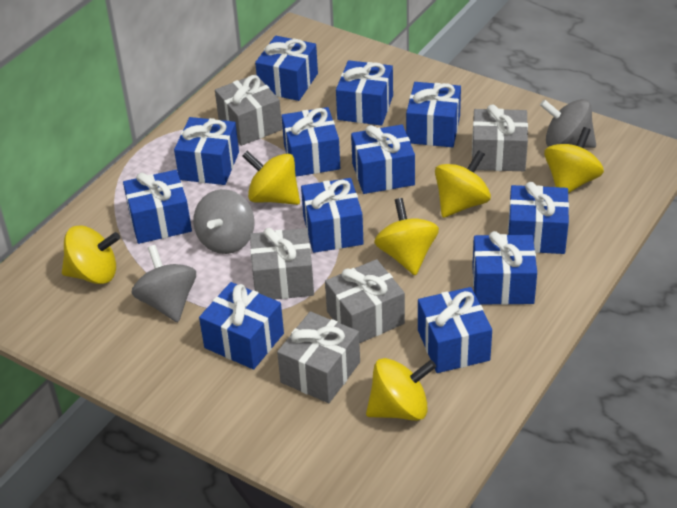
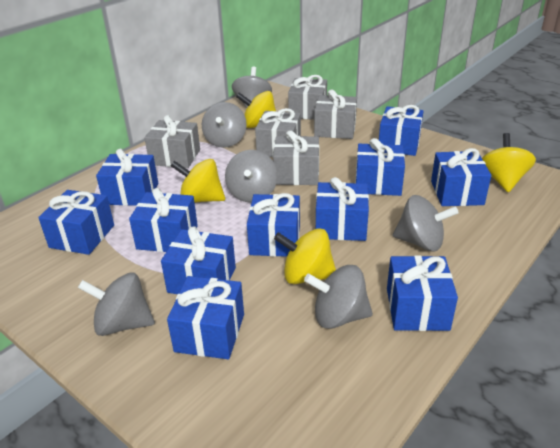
blue gift: [123,170,192,244] [174,117,239,185] [199,282,284,370] [255,36,318,101] [281,107,340,177] [301,178,364,253] [336,60,393,126] [351,125,415,194] [406,82,461,147] [418,287,492,373] [472,231,537,305] [508,182,569,254] = 12 -> [38,190,114,255] [96,149,158,206] [129,188,198,252] [161,226,236,294] [167,276,244,359] [247,193,300,257] [316,177,369,241] [355,138,405,196] [379,105,423,156] [387,255,458,331] [431,148,491,206] = 11
grey spinning top: [132,245,196,322] [193,189,255,254] [540,99,596,148] = 3 -> [78,272,155,336] [202,102,247,148] [225,150,278,203] [232,67,272,108] [304,265,373,329] [393,195,459,251] = 6
yellow spinning top: [62,225,120,284] [242,151,300,205] [366,358,436,421] [374,198,439,275] [435,150,491,218] [544,127,604,193] = 6 -> [171,159,225,203] [236,91,276,128] [274,228,336,284] [482,133,536,192] = 4

